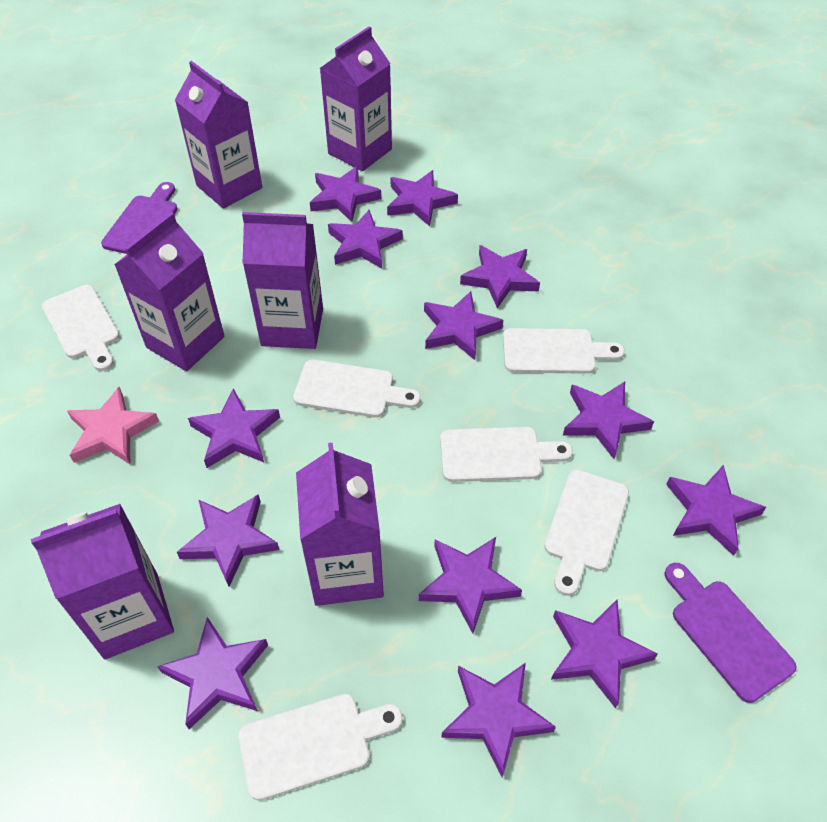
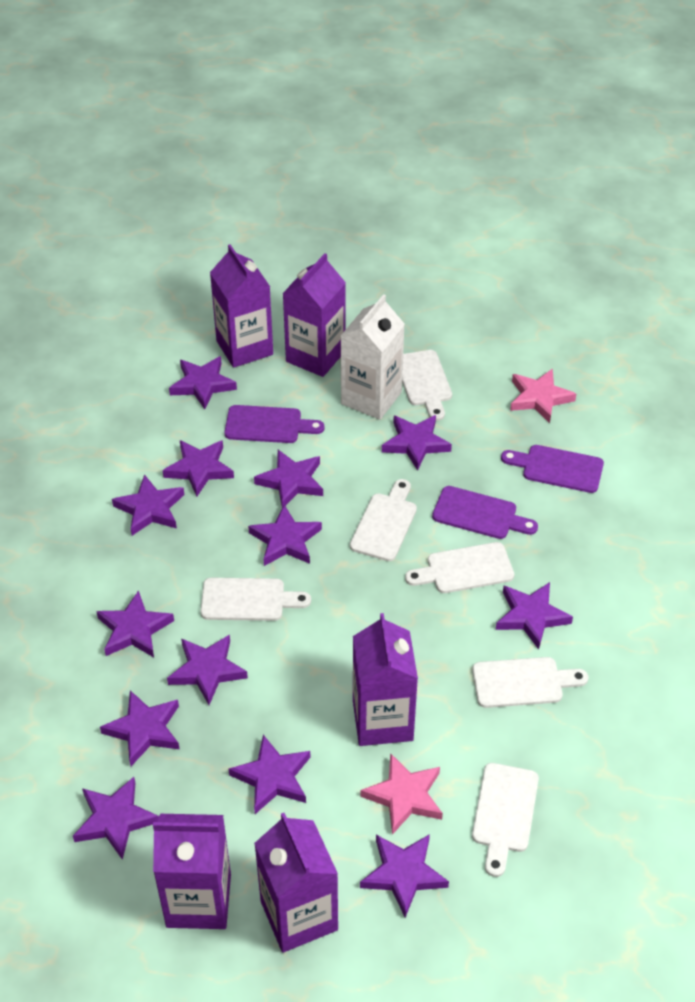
pink star: [67,387,159,464] = 1 -> [361,753,443,835] [510,369,576,423] = 2
purple carton: [31,504,174,659] [114,212,225,371] [175,61,262,209] [242,212,323,349] [296,443,384,606] [320,26,392,171] = 6 -> [153,814,231,929] [210,244,273,368] [254,813,338,953] [282,253,346,377] [353,613,418,746] = 5
purple cutting board: [101,182,178,254] [664,563,797,703] = 2 -> [224,405,325,443] [432,486,538,539] [501,445,604,493] = 3
white carton: none = 0 -> [341,294,405,420] = 1

